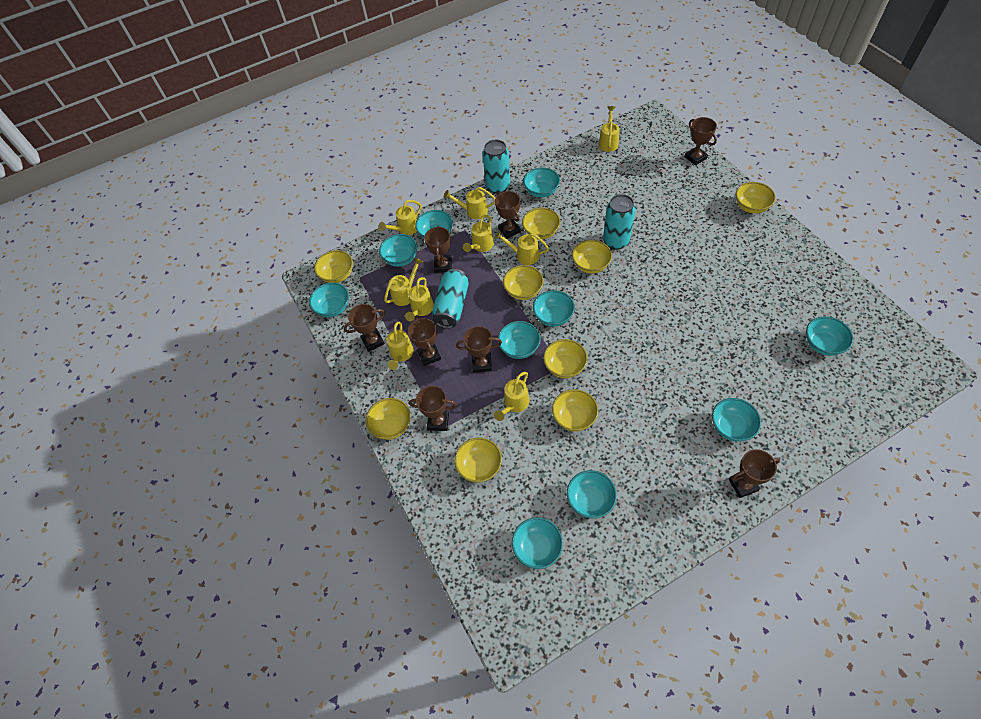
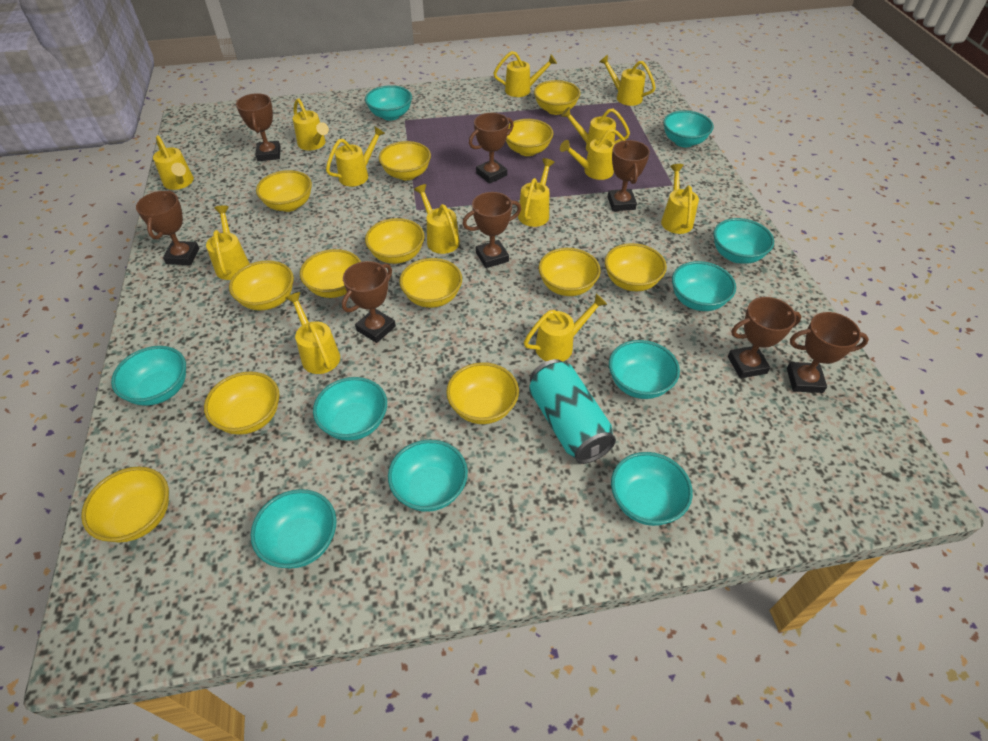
turquoise can: [432,269,469,328] [483,140,510,194] [603,194,635,250] = 3 -> [529,359,616,464] = 1
yellow bowl: [314,250,353,283] [366,398,411,440] [454,438,502,483] [503,265,544,300] [522,208,560,239] [543,339,588,378] [552,389,599,432] [572,240,612,274] [736,182,776,214] = 9 -> [81,466,169,543] [204,371,279,435] [229,260,294,311] [256,170,312,212] [300,249,361,298] [365,218,425,264] [379,141,431,180] [399,258,462,308] [446,362,519,424] [506,119,553,156] [534,80,580,115] [539,248,601,296] [605,243,667,291] = 13
yellow watering can: [379,200,421,235] [384,258,423,306] [387,321,414,370] [405,277,434,321] [444,187,495,220] [463,215,494,252] [494,372,529,421] [495,230,549,265] [599,106,619,152] = 9 -> [153,135,194,190] [206,205,250,280] [286,292,340,374] [293,98,329,150] [326,126,385,186] [414,184,460,254] [494,51,557,97] [518,158,555,227] [524,294,607,362] [560,128,625,180] [561,107,630,152] [599,55,656,106] [661,164,699,234] = 13

